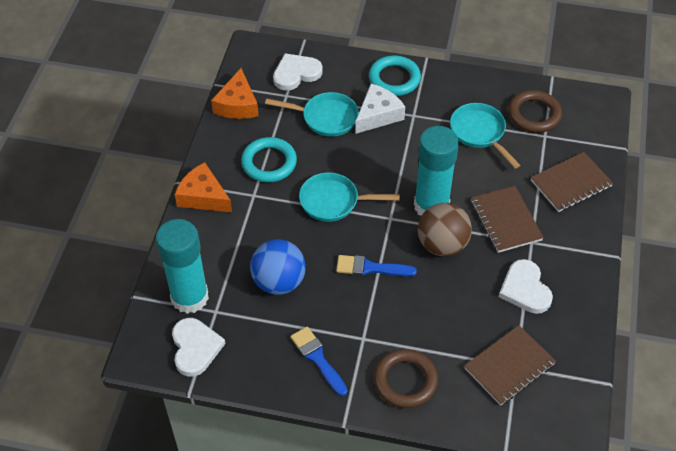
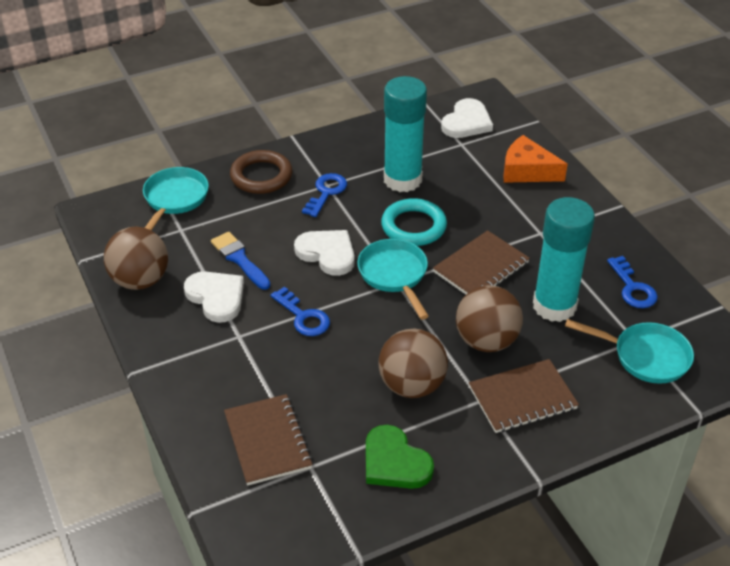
blue ball: [250,240,306,295] = 1 -> none = 0
blue brush: [290,327,347,396] [336,255,417,277] = 2 -> [211,232,271,290] = 1
blue key: none = 0 -> [271,286,330,336] [302,173,347,217] [607,256,658,308] = 3
brown ball: [418,203,472,257] = 1 -> [104,227,168,290] [379,329,448,398] [456,285,523,352] = 3
brown ring: [374,349,438,408] [508,90,562,133] = 2 -> [230,150,292,194] = 1
green heart: none = 0 -> [366,425,434,489] = 1
orange cheese: [175,162,232,212] [211,68,259,119] = 2 -> [503,135,568,183] = 1
turquoise ring: [241,137,297,182] [369,56,421,96] = 2 -> [381,198,447,246] = 1
white cheese: [355,84,405,134] = 1 -> none = 0

